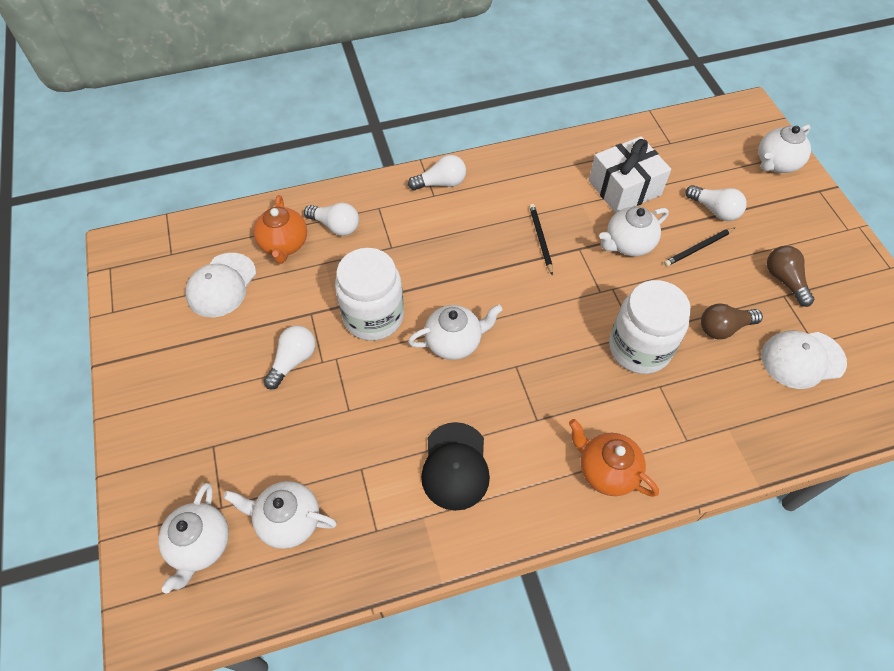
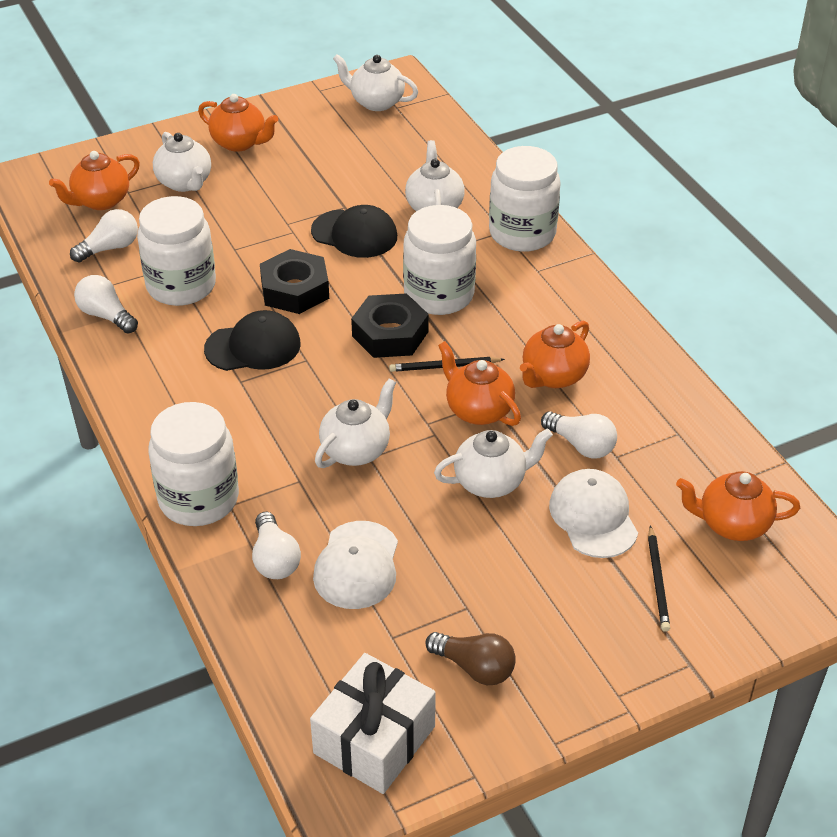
black cap: [421,422,490,511] = 1 -> [204,310,301,371] [311,205,397,258] = 2
black nut: none = 0 -> [260,249,329,314] [351,293,429,358] = 2
brown light bulb: [701,303,763,339] [767,246,815,307] = 2 -> [425,632,516,685] = 1
orange teapot: [254,195,307,264] [569,419,659,497] = 2 -> [49,151,140,210] [198,94,278,152] [438,341,521,426] [520,321,590,388] [676,471,800,541] = 5
white jar: [335,248,404,341] [609,280,691,374] = 2 -> [137,196,216,306] [148,402,239,526] [403,205,476,315] [489,146,561,252] = 4

